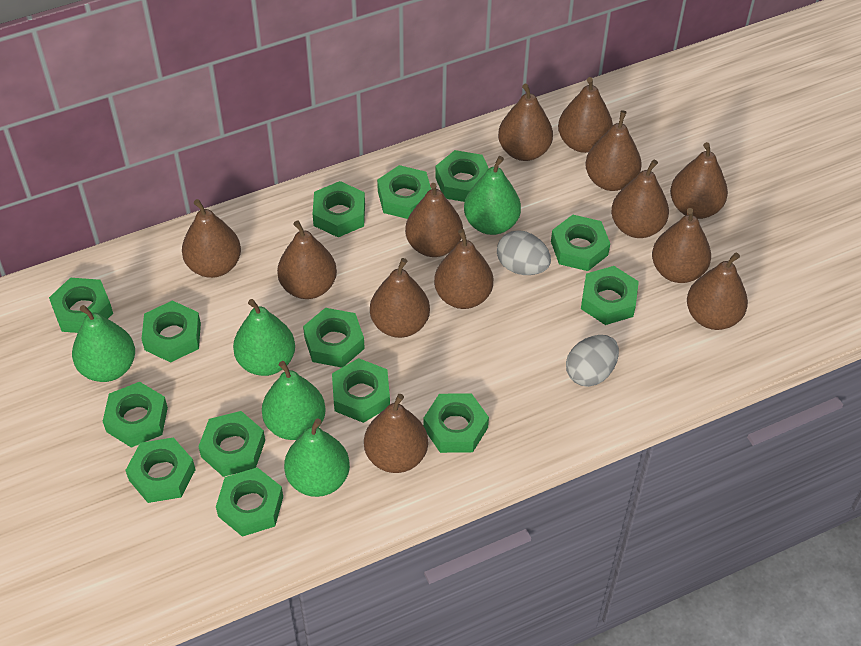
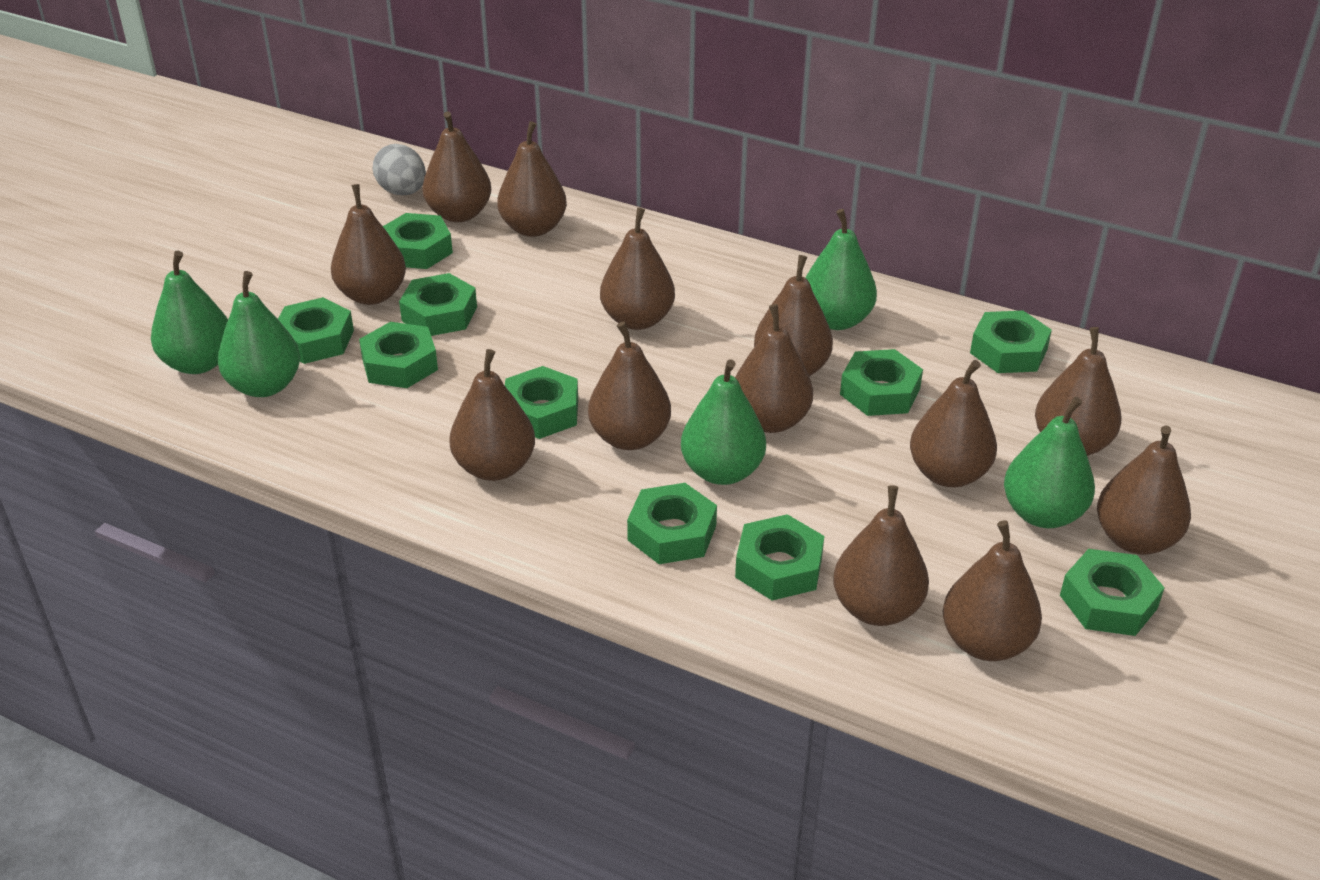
green nut: [49,278,113,333] [103,382,168,448] [125,437,196,503] [142,300,201,363] [198,411,265,477] [216,467,283,537] [303,308,365,368] [313,181,365,237] [332,358,390,423] [377,165,431,219] [423,393,489,453] [435,150,489,202] [551,215,610,271] [581,266,639,325] = 14 -> [278,297,354,364] [359,322,438,388] [383,213,453,269] [399,273,477,336] [505,366,578,439] [627,483,717,564] [735,514,824,601] [840,349,923,416] [970,311,1052,373] [1060,549,1165,636] = 10
grey egg: [497,230,551,275] [566,335,619,387] = 2 -> [372,144,426,195] = 1

